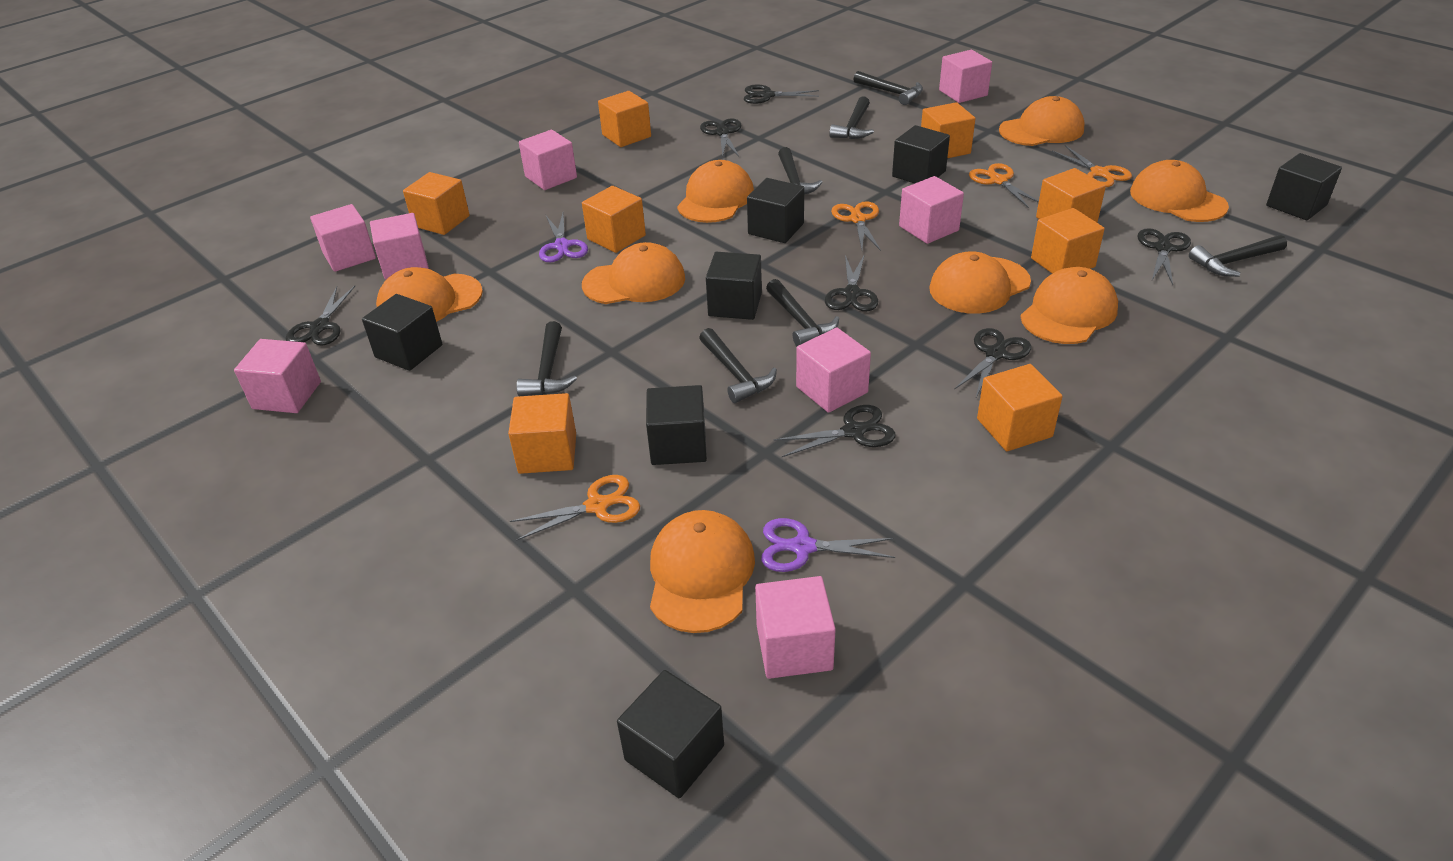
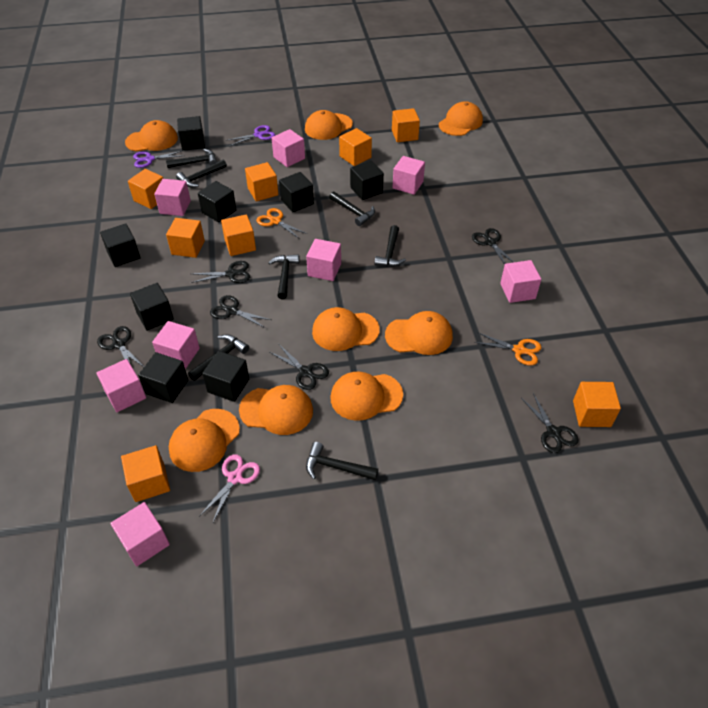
black cube: [362,294,443,371] [617,670,724,798] [646,385,707,465] [706,252,762,320] [747,178,804,243] [892,125,950,183] [1266,153,1342,220] = 7 -> [100,223,141,267] [130,283,174,331] [138,352,188,403] [177,116,205,151] [198,181,237,223] [202,351,249,402] [279,172,314,213] [350,161,384,200] = 8
black scissors: [286,286,355,345] [700,118,742,157] [744,85,819,104] [774,405,896,457] [825,254,878,311] [954,328,1031,397] [1137,228,1191,285] = 7 -> [97,326,144,367] [191,261,250,283] [210,295,271,328] [270,345,329,390] [472,228,514,265] [521,393,579,453] = 6
orange scissors: [510,475,640,541] [831,201,881,251] [969,163,1039,208] [1052,145,1132,187] = 4 -> [256,208,307,239] [474,333,542,366] = 2
pink scissors: none = 0 -> [200,454,260,524] = 1

